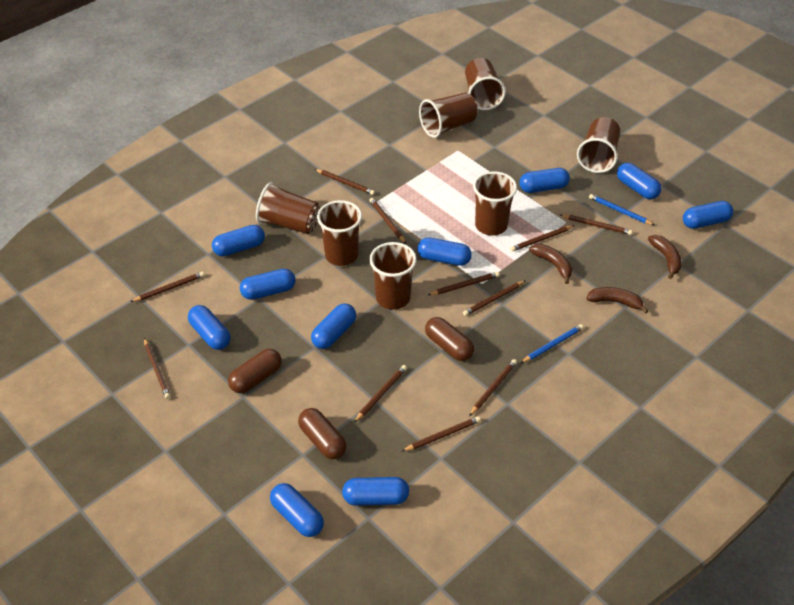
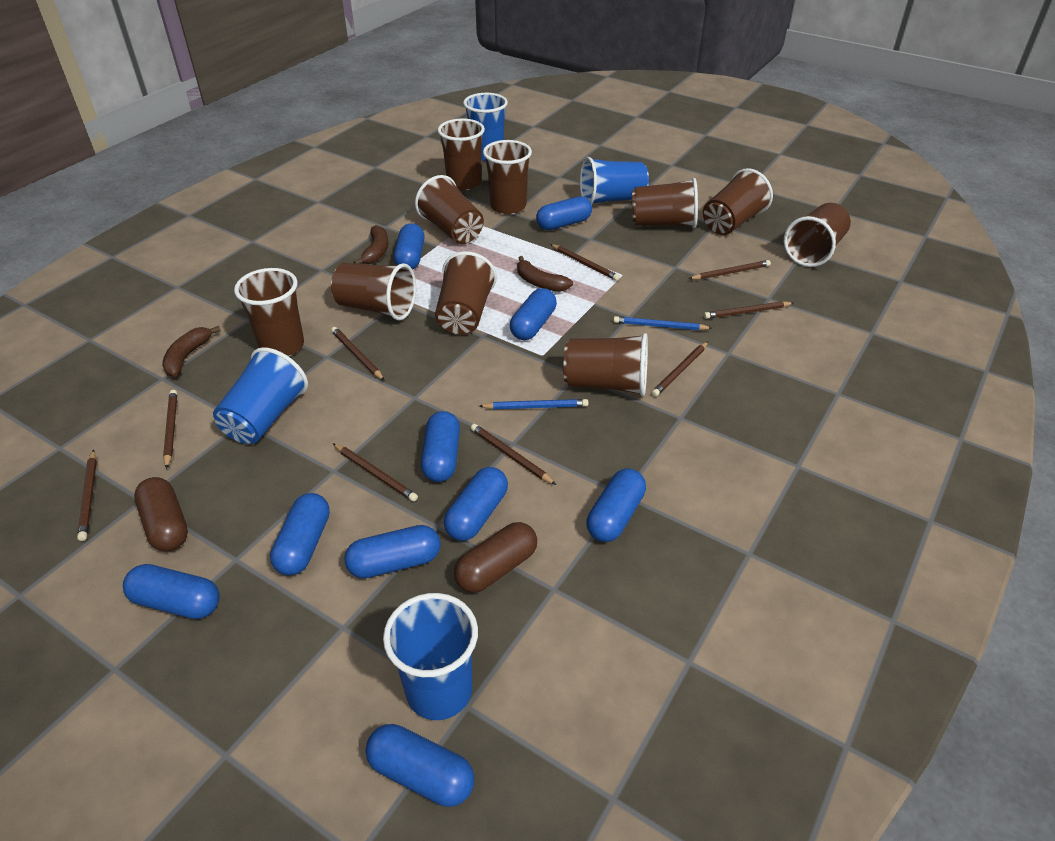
blue cup: none = 0 -> [213,347,308,444] [383,593,478,720] [463,93,508,161] [580,157,649,204] = 4
brown capsule: [228,349,282,393] [298,408,347,459] [425,317,474,361] = 3 -> [134,477,188,551] [454,522,537,593] = 2
brown cup: [256,182,320,234] [317,200,362,266] [369,242,417,310] [419,92,477,138] [465,58,506,110] [473,171,517,236] [577,117,620,173] = 7 -> [234,268,304,356] [331,263,416,321] [415,175,484,244] [435,251,497,335] [438,118,485,190] [483,140,532,215] [563,333,648,396] [632,178,698,228] [703,168,773,235] [784,203,851,267] = 10
brown pencil: [130,272,205,302] [144,338,171,399] [315,169,375,195] [354,365,407,422] [369,198,406,244] [402,416,481,451] [428,272,500,295] [463,280,526,316] [469,359,517,416] [510,225,574,252] [561,214,632,235] = 11 -> [77,450,97,541] [163,390,177,469] [331,327,385,381] [333,443,418,502] [471,424,556,485] [550,244,620,281] [651,342,708,397] [688,260,771,280] [704,301,793,319] = 9

